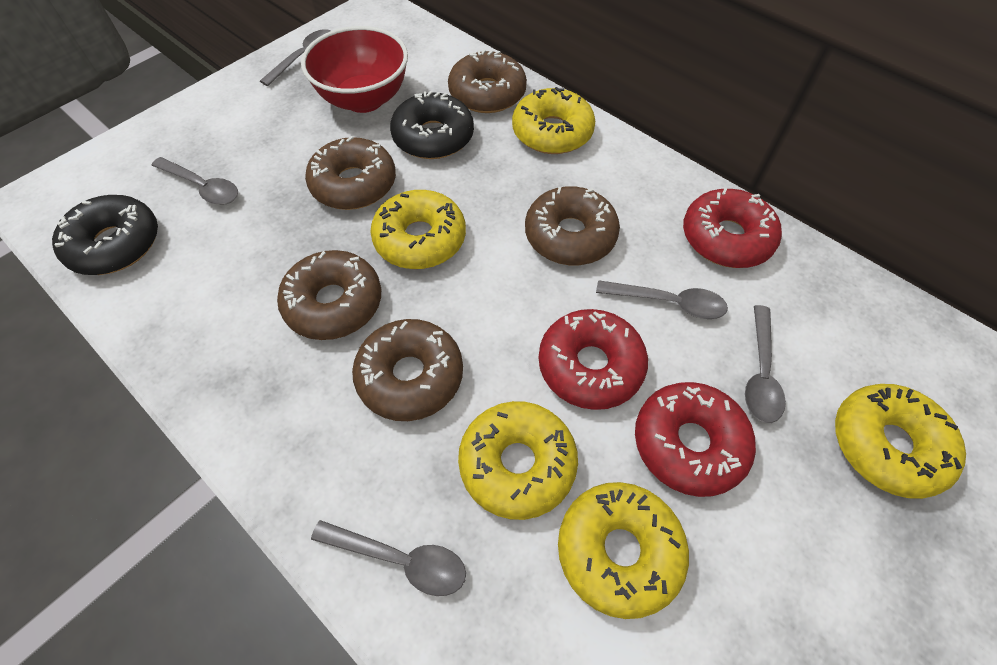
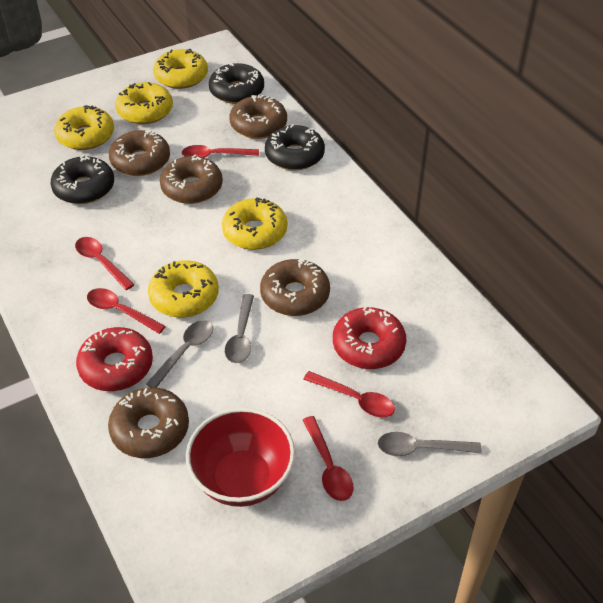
black donut: [52,195,158,275] [390,91,474,159] = 2 -> [51,155,114,204] [209,63,264,104] [265,124,325,171] = 3
grey spoon: [151,157,238,205] [260,29,331,86] [311,520,466,596] [596,280,728,319] [745,305,786,423] = 5 -> [146,320,213,387] [225,294,254,363] [377,432,482,456] = 3
red donut: [539,309,648,410] [635,382,756,497] [683,188,782,268] = 3 -> [76,327,153,391] [333,306,406,369] = 2
red spoon: none = 0 -> [75,237,135,290] [87,288,166,334] [182,145,259,158] [303,371,395,418] [303,416,353,501] = 5

